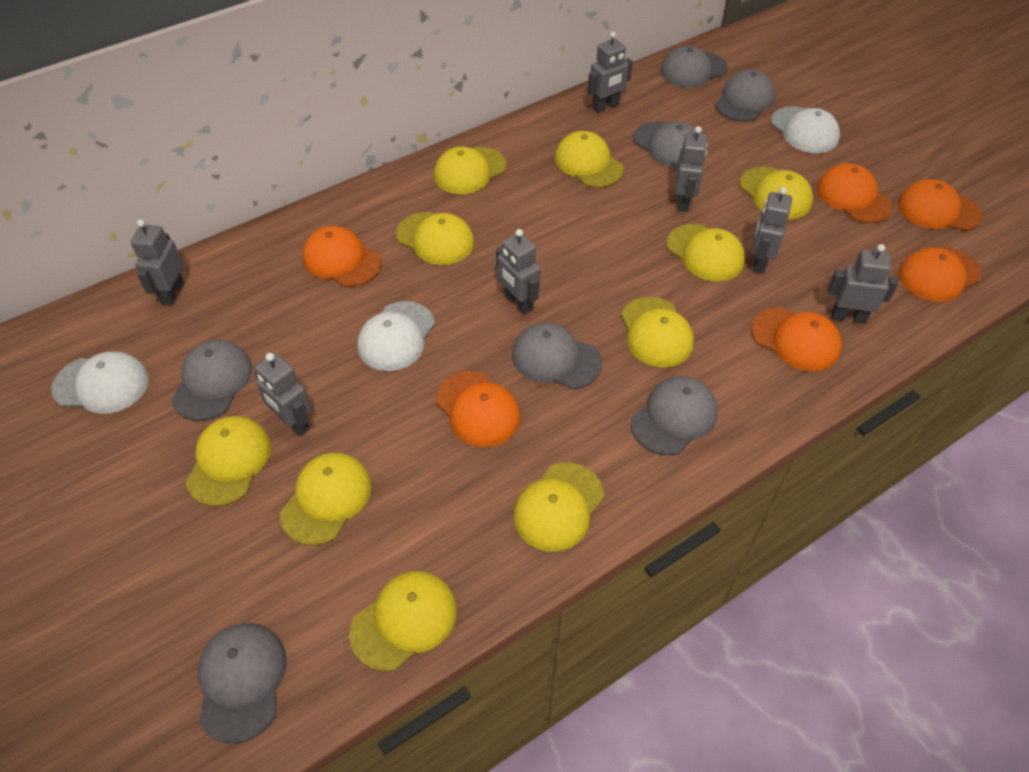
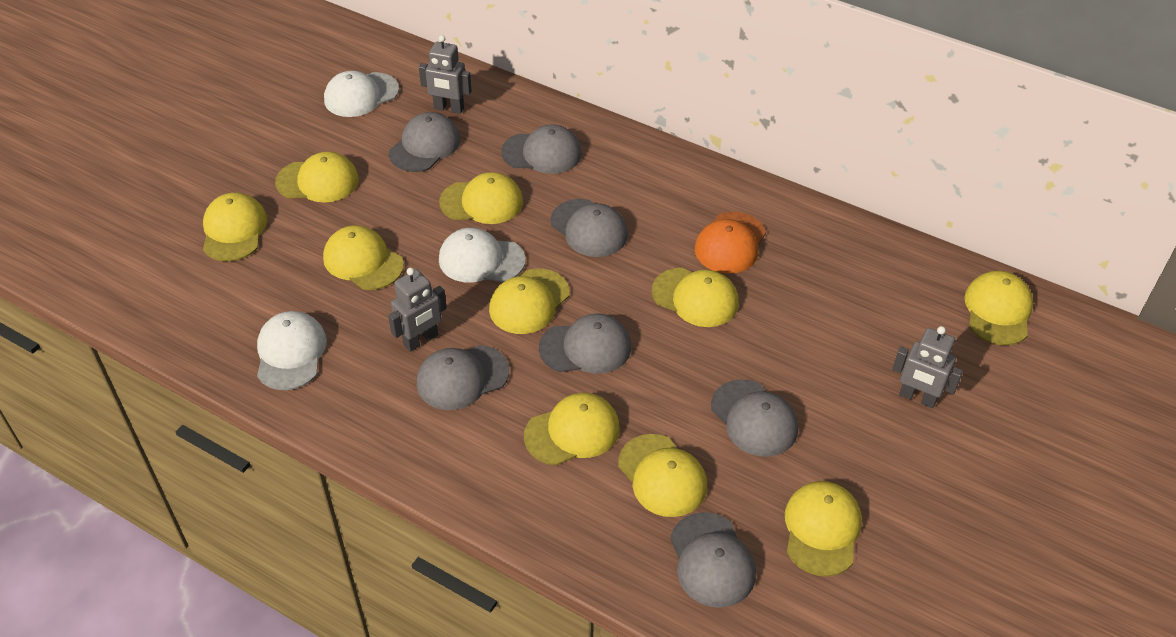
grey robot: [130,219,185,306] [254,353,311,436] [496,229,541,315] [587,32,633,113] [675,126,708,212] [751,187,792,273] [828,244,898,324] = 7 -> [388,268,447,352] [419,35,472,114] [892,326,963,408] = 3
orange cap: [302,226,381,287] [436,371,521,447] [751,308,842,371] [817,163,893,223] [898,179,983,231] [899,247,982,302] = 6 -> [695,212,766,274] = 1

